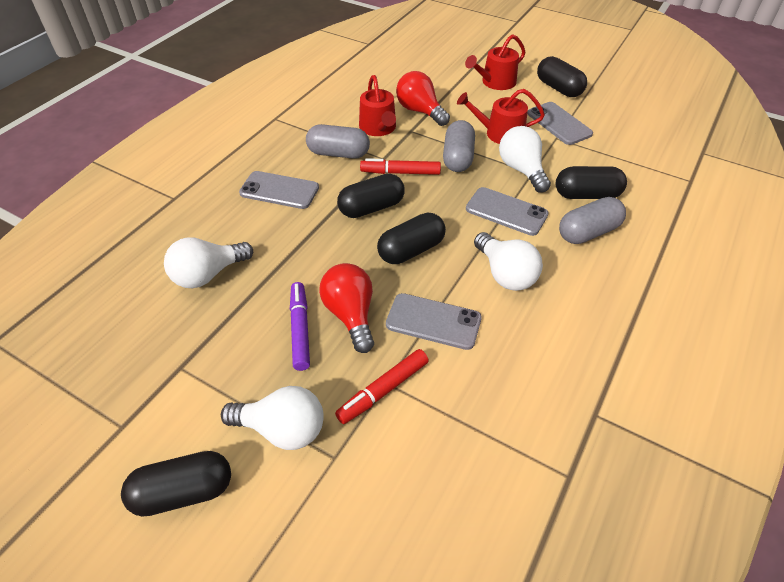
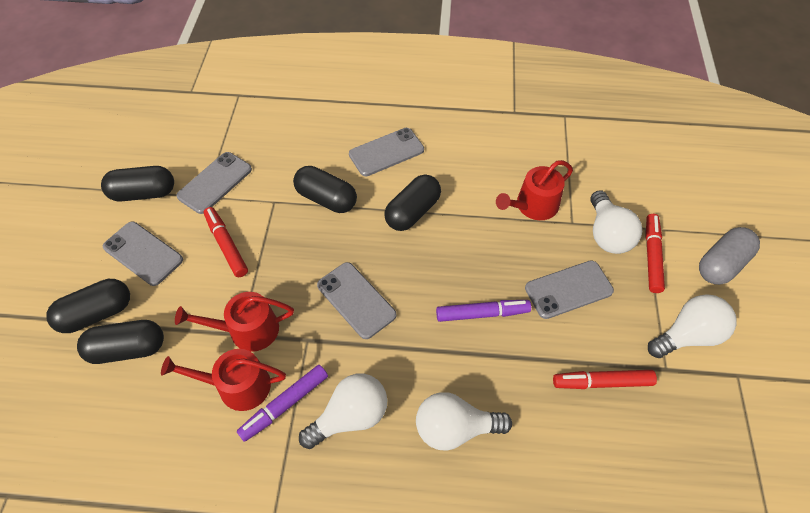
grey capsule: [306,124,370,159] [443,120,475,172] [559,197,626,244] = 3 -> [699,227,760,285] = 1
grey phone: [239,171,319,209] [386,293,482,350] [466,187,549,236] [527,102,593,145] = 4 -> [103,222,183,286] [176,152,252,214] [317,262,396,339] [349,128,424,176] [525,260,614,319] = 5
purple marker: [290,282,310,371] = 1 -> [237,365,328,442] [436,300,531,322] = 2
red light bulb: [319,263,374,353] [396,71,450,126] = 2 -> none = 0
red marker: [335,349,429,424] [360,158,441,175] = 2 -> [204,207,248,277] [553,370,657,389] [646,214,665,293] = 3

